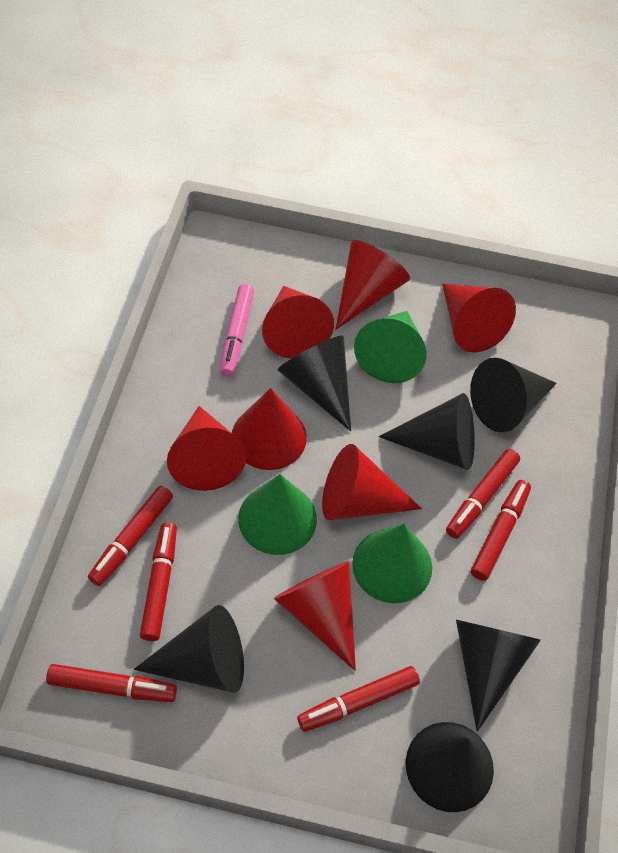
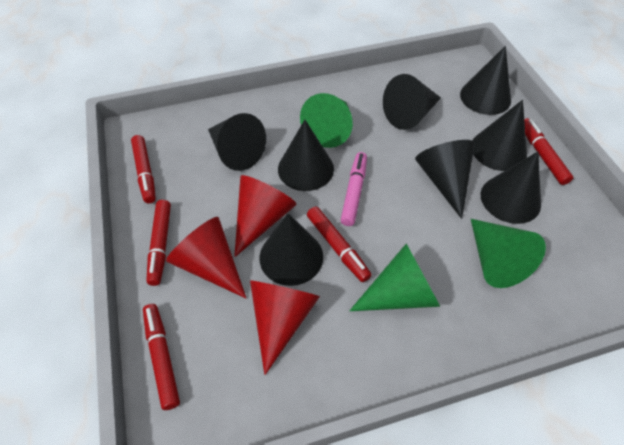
black cone: [134,605,244,693] [278,335,351,431] [379,393,475,470] [406,722,494,812] [456,620,541,731] [470,358,557,432] = 6 -> [208,113,266,171] [259,213,323,286] [278,120,334,191] [383,74,441,130] [415,140,475,219] [460,46,511,115] [473,100,527,171] [481,151,541,224] = 8
red cone: [167,406,246,491] [232,388,307,470] [262,286,334,359] [274,561,356,671] [322,444,422,520] [336,240,410,329] [442,284,516,353] = 7 -> [166,217,246,298] [234,175,297,257] [250,280,320,375] = 3
red marker: [46,664,177,702] [88,486,173,586] [140,522,177,641] [297,666,420,732] [446,449,520,539] [471,480,531,581] = 6 -> [131,135,156,204] [143,304,180,410] [146,200,171,286] [307,207,372,282] [524,118,573,185] = 5

